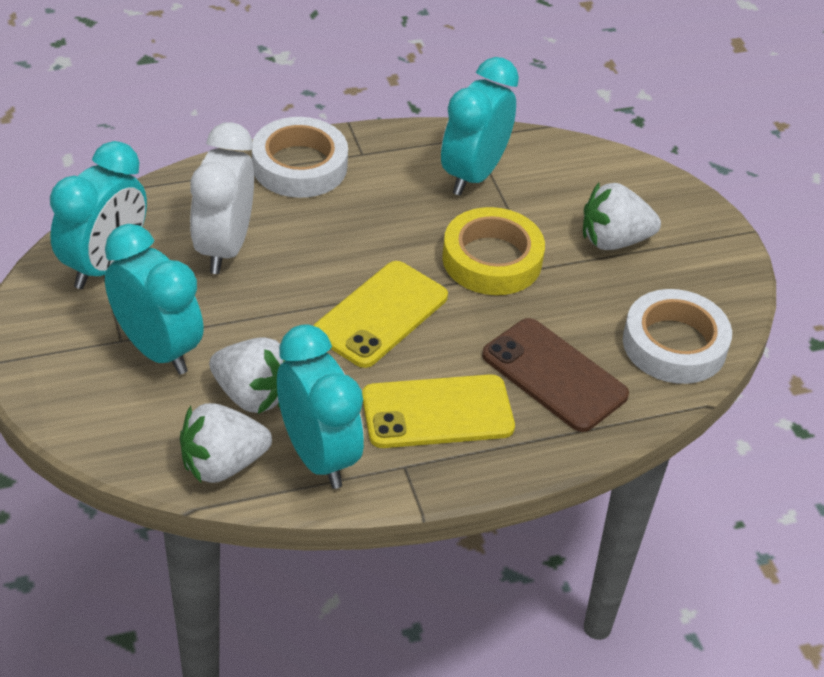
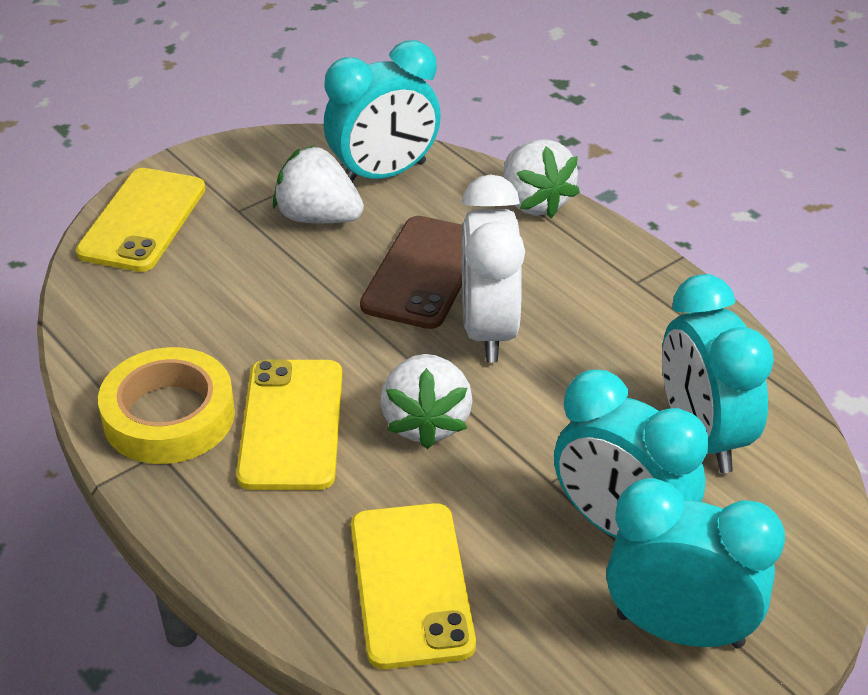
white tape: [252,117,348,198] [623,289,732,384] = 2 -> none = 0
yellow phone: [313,261,448,368] [362,374,515,448] = 2 -> [76,168,205,272] [236,359,342,490] [351,503,476,669] = 3

